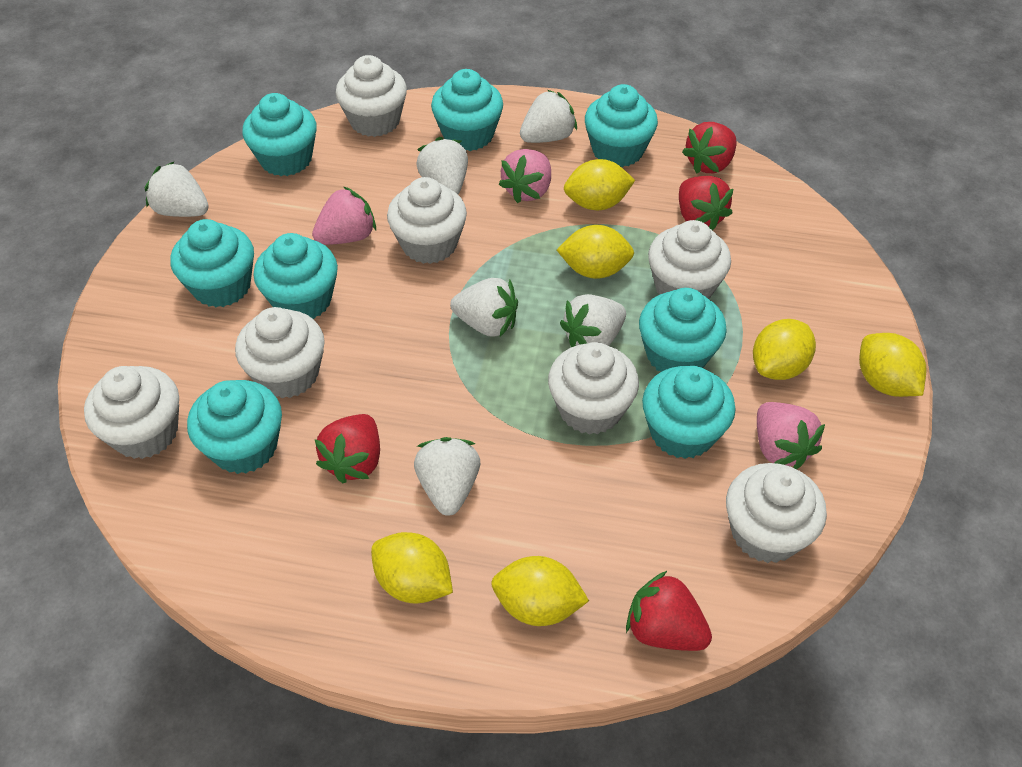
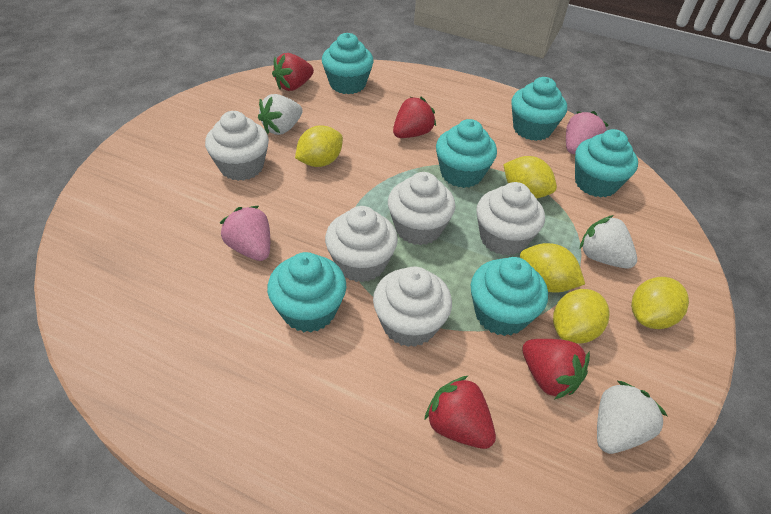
pink strawberry: [312,186,376,245] [499,149,551,203] [757,402,825,469] = 3 -> [220,206,270,261] [566,111,609,154] = 2
turquoise cupcake: [170,219,254,307] [187,380,282,474] [242,93,317,176] [253,233,338,319] [431,69,503,151] [585,84,658,167] [639,288,727,372] [642,366,736,459] = 8 -> [267,252,346,332] [322,33,374,94] [436,119,497,188] [470,257,548,336] [511,77,567,141] [575,129,638,198] = 6
white cupcake: [84,366,179,459] [235,307,325,398] [336,55,407,137] [387,177,467,264] [548,342,639,435] [648,220,731,299] [726,463,827,563] = 7 -> [205,111,269,181] [325,206,398,283] [373,266,452,347] [388,172,456,245] [476,182,545,256] = 5
white strawberry: [145,161,209,217] [414,437,480,516] [416,137,468,194] [450,278,518,337] [520,90,577,143] [560,294,626,347] = 6 -> [258,94,303,135] [580,215,637,268] [597,381,667,454] = 3
yellow lemon: [371,532,453,604] [491,556,589,626] [557,225,634,279] [564,159,635,210] [753,319,816,380] [859,333,927,397] = 6 -> [295,125,343,167] [503,156,557,199] [520,243,585,293] [553,289,610,344] [631,277,689,329] = 5

